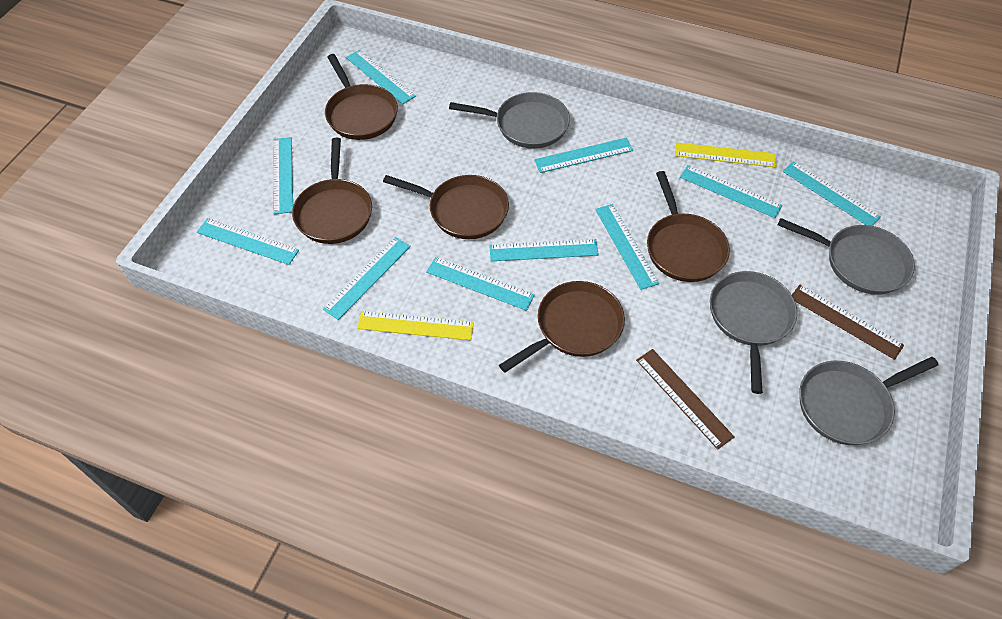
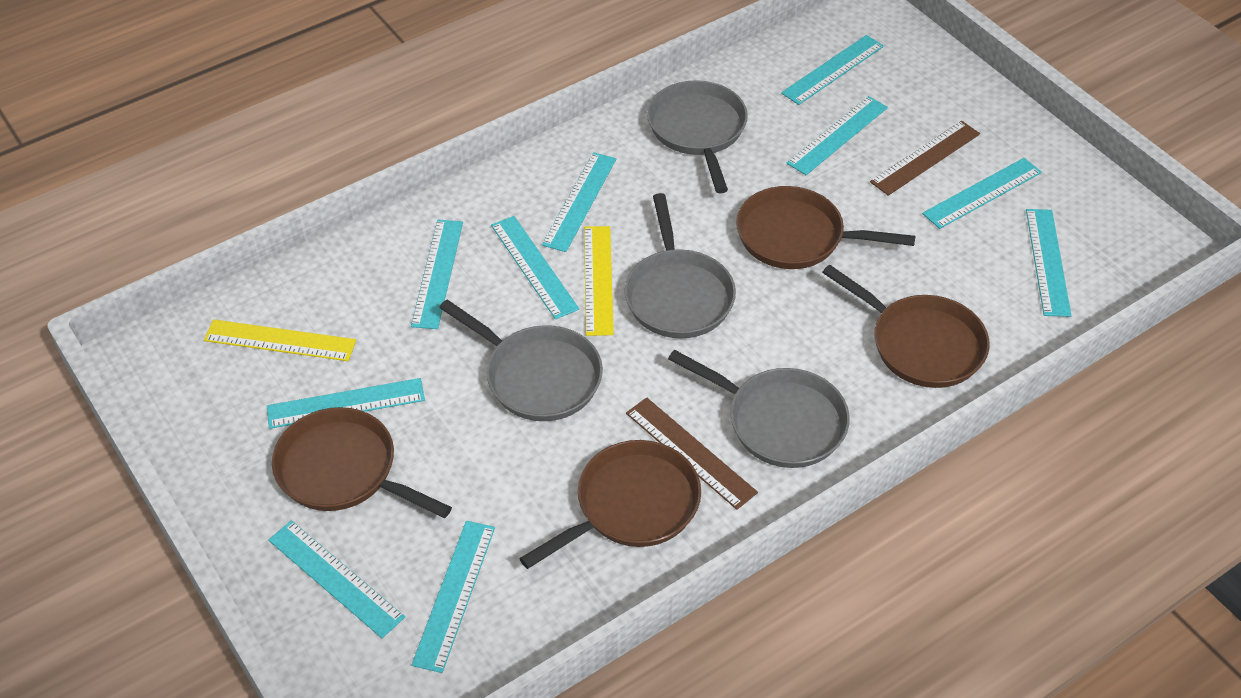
brown pan: [292,138,372,244] [325,54,398,140] [383,175,509,239] [499,281,625,373] [647,171,730,282] = 5 -> [272,407,452,518] [519,440,701,569] [736,186,915,269] [822,265,990,388] = 4

